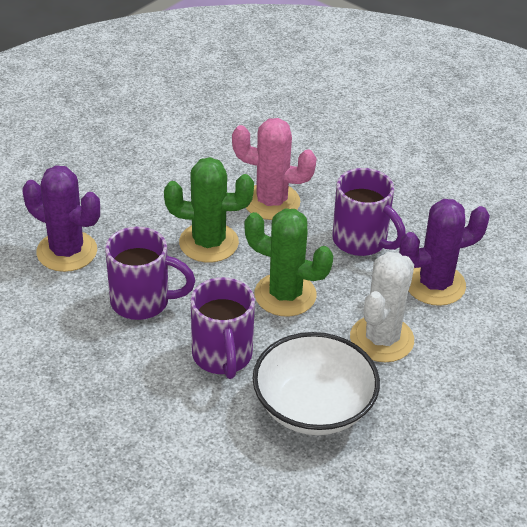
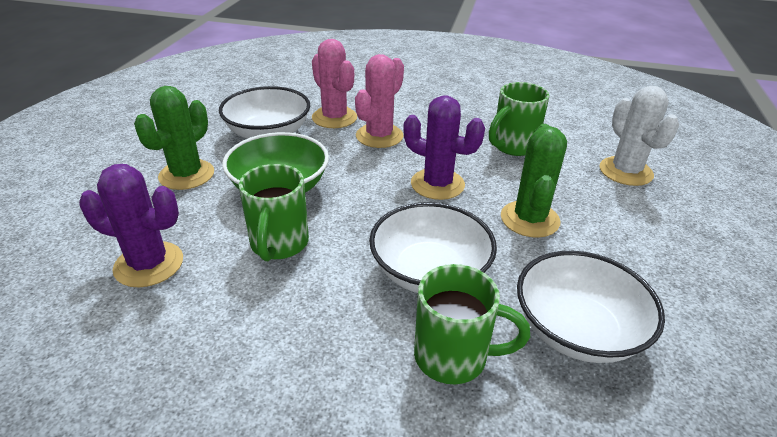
green bowl: none = 0 -> [222,132,329,193] = 1
green mug: none = 0 -> [239,164,309,261] [414,264,530,384] [489,82,550,156] = 3
pink cactus: [232,118,317,220] = 1 -> [312,39,357,128] [355,54,404,148] = 2
purple mug: [105,226,196,320] [191,277,255,379] [332,168,406,256] = 3 -> none = 0
white bowl: [253,332,380,435] = 1 -> [219,86,310,139] [369,202,497,293] [517,251,665,363] = 3

